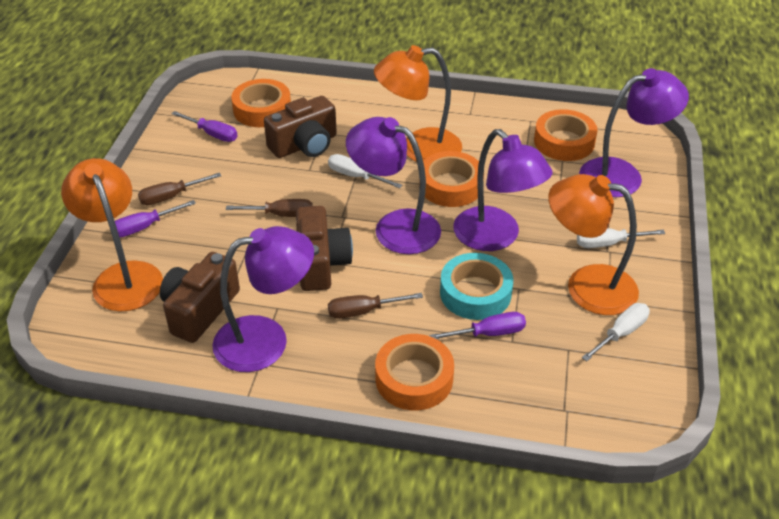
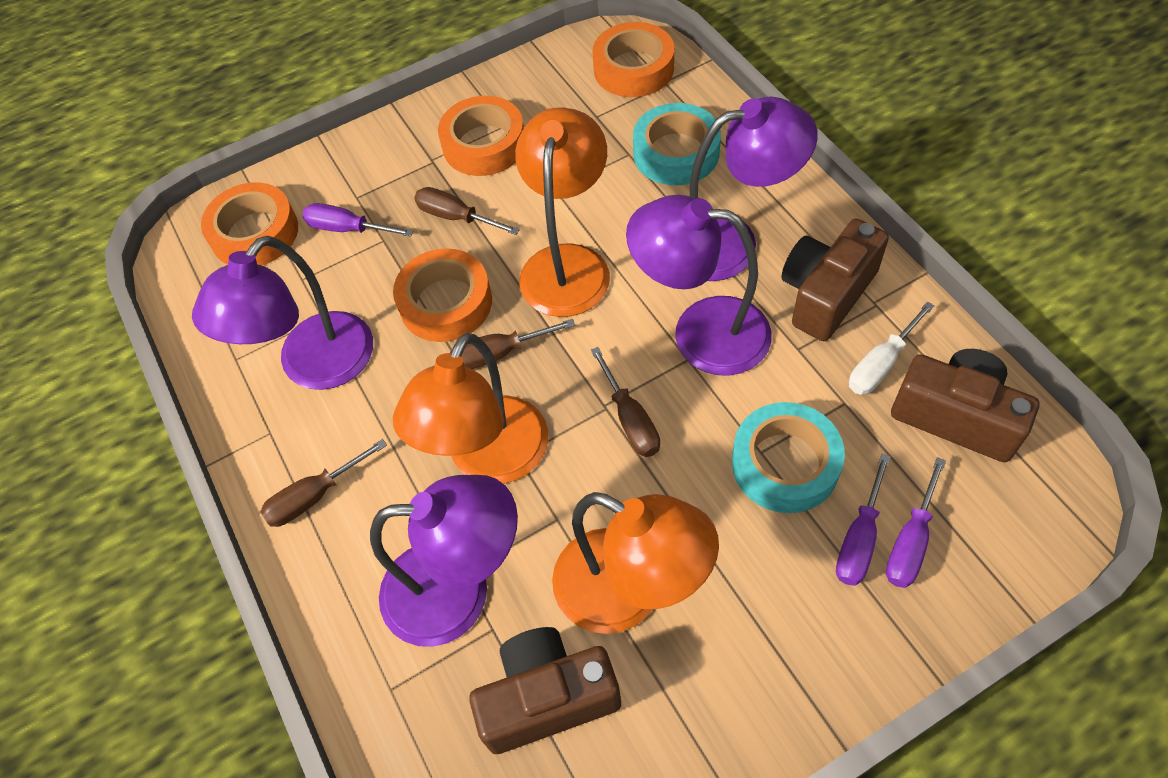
brown screwdriver: [138,173,222,205] [226,199,313,217] [328,293,423,319] = 3 -> [260,439,387,527] [414,187,520,235] [450,319,575,369] [591,347,660,457] = 4
turquoise tape: [440,253,513,320] = 1 -> [633,103,721,185] [732,402,845,513] = 2
white screwdriver: [328,154,402,188] [577,228,665,248] [582,303,650,361] = 3 -> [849,301,934,395] = 1

